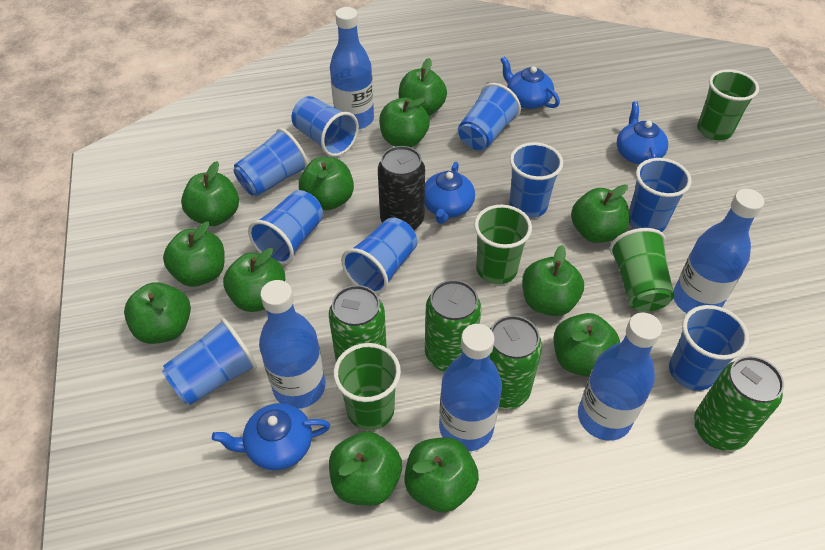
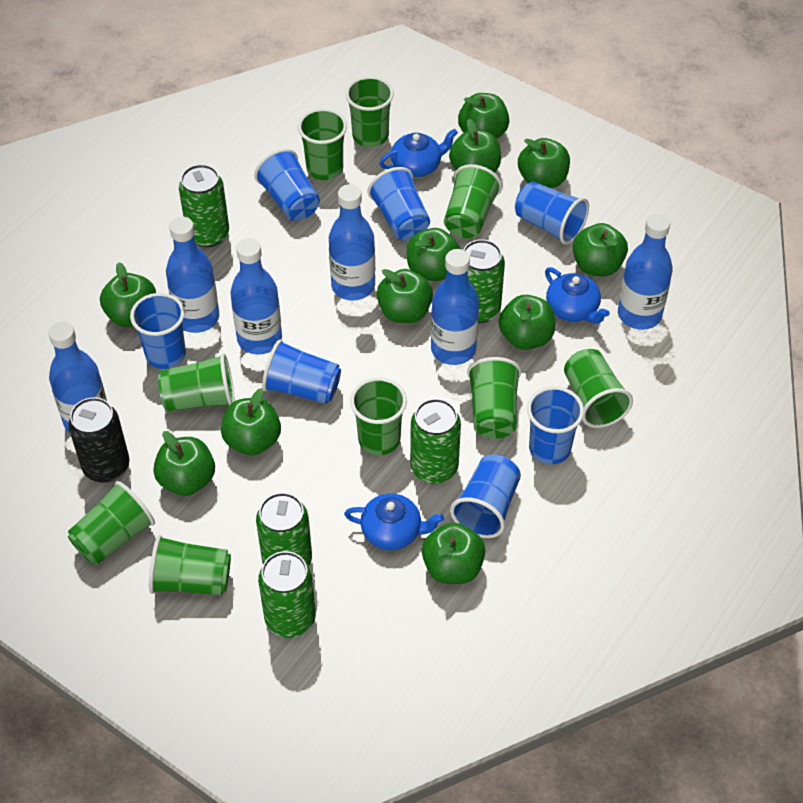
blue bottle: [259,280,325,409] [330,7,374,129] [439,324,502,451] [578,313,662,441] [674,189,764,313] = 5 -> [48,322,107,433] [166,217,219,333] [230,238,282,355] [329,184,375,301] [431,249,479,365] [618,213,673,330] = 6
blue cup: [162,318,257,405] [234,128,308,197] [248,190,323,265] [292,96,359,157] [341,217,418,294] [458,83,521,151] [509,142,563,218] [629,158,691,232] [669,305,749,391] = 9 -> [130,293,186,369] [254,149,320,221] [262,340,341,404] [368,167,430,241] [450,455,521,538] [515,181,589,245] [527,386,584,464] = 7
blue teapot: [212,403,330,470] [425,162,475,224] [500,56,560,109] [617,101,668,165] = 4 -> [344,493,444,550] [379,129,458,177] [545,267,610,324] = 3
green apple: [124,282,191,344] [163,222,225,287] [181,161,239,226] [223,248,285,312] [299,157,354,211] [329,431,402,506] [379,98,430,147] [399,58,447,116] [404,437,479,513] [522,245,584,316] [554,313,620,377] [571,185,629,243] = 12 -> [100,262,156,327] [153,431,215,496] [221,388,281,456] [377,269,433,323] [407,228,460,281] [422,523,485,584] [449,119,501,173] [458,93,509,139] [498,295,555,350] [518,138,570,188] [573,223,628,276] = 11
green can: [329,285,387,361] [425,280,482,372] [490,315,542,409] [694,356,784,451] = 4 -> [179,164,229,247] [256,492,312,565] [258,551,316,638] [410,399,461,484] [463,239,505,323] = 5
green cup: [333,343,401,431] [474,205,532,284] [610,228,674,312] [697,69,759,140] = 4 -> [68,481,155,565] [149,535,231,595] [158,353,235,411] [298,108,347,180] [345,76,394,147] [350,377,407,455] [444,164,502,238] [467,357,521,439] [564,349,633,428] = 9

